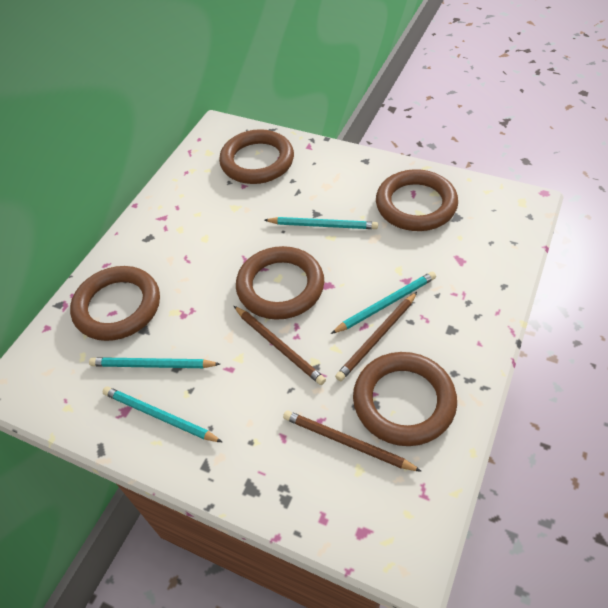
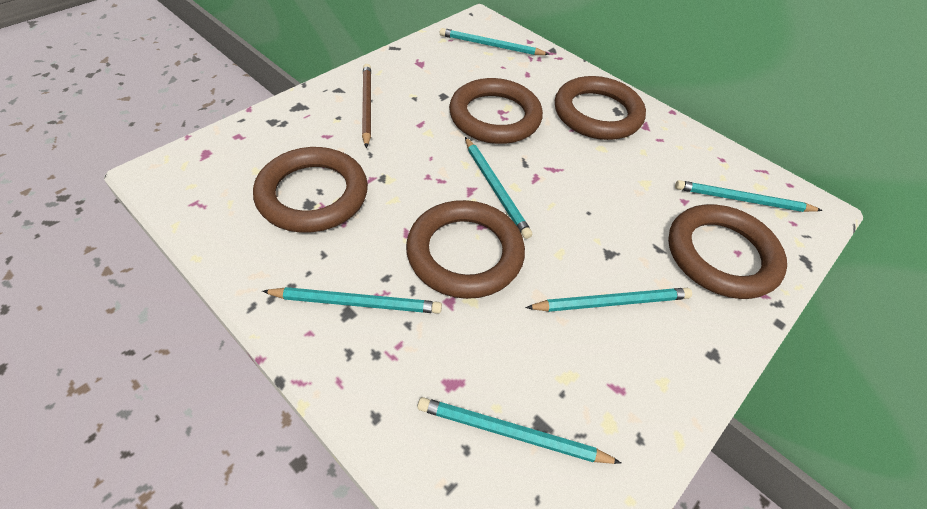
brown pencil: [234,306,326,385] [283,410,422,472] [335,292,417,381] = 3 -> [362,64,371,148] = 1
turquoise pencil: [89,357,220,368] [103,386,222,442] [265,217,378,229] [331,272,436,334] = 4 -> [262,287,442,314] [417,397,621,464] [440,28,550,55] [465,137,533,239] [526,288,692,312] [675,180,823,212] = 6

